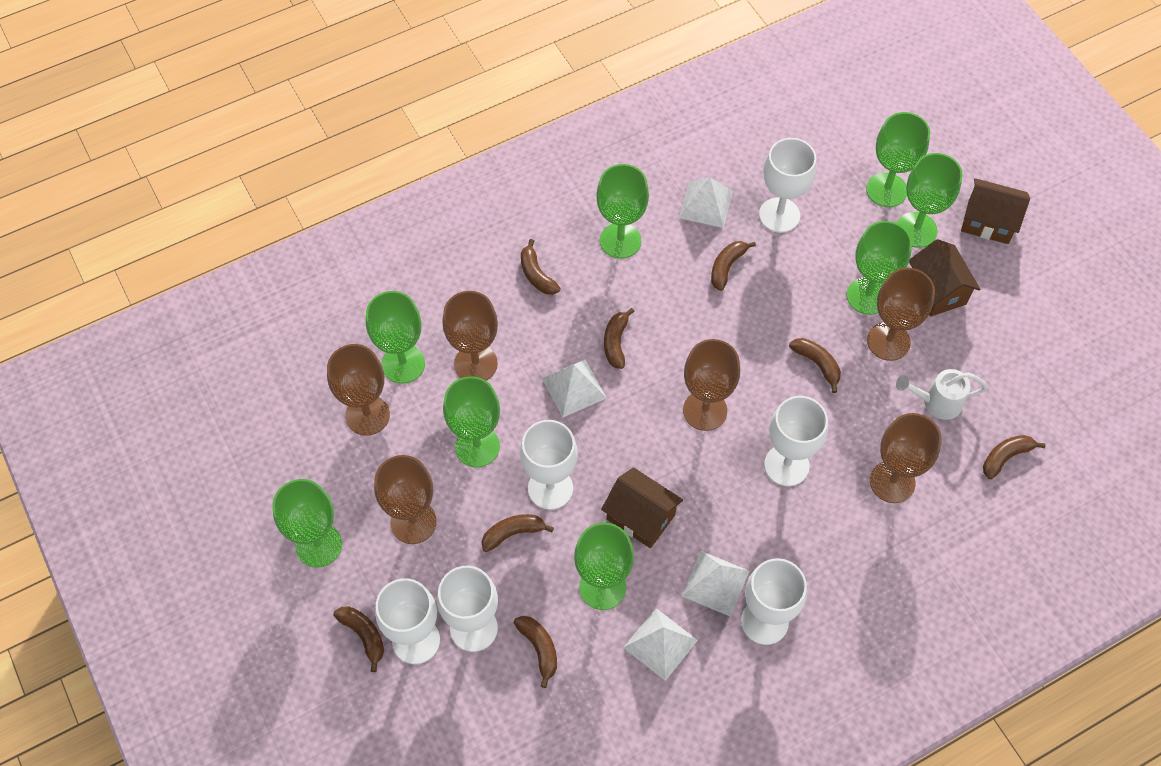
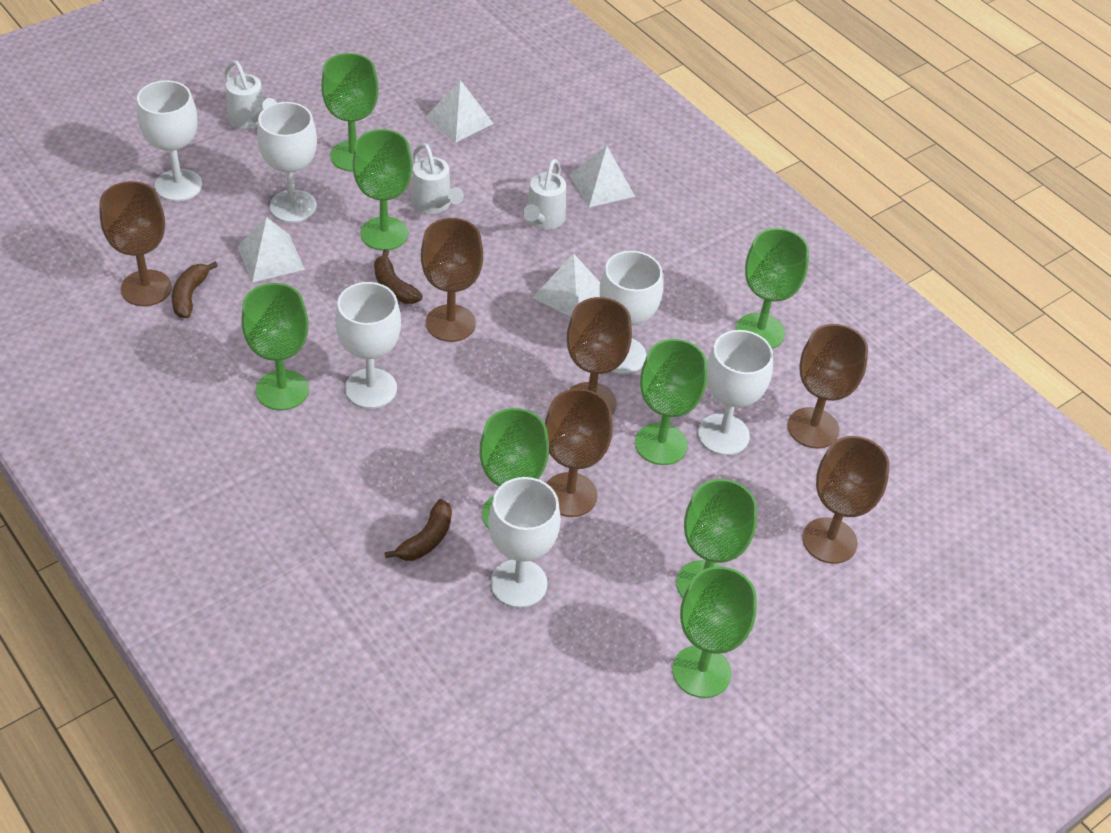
brown banana: [333,606,384,672] [482,514,554,552] [514,616,557,688] [521,239,561,295] [604,308,635,369] [711,241,756,291] [789,338,841,393] [983,435,1045,479] = 8 -> [172,261,218,318] [374,249,423,304] [385,499,452,561] = 3
brown house: [601,467,683,548] [909,239,981,317] [961,178,1030,244] = 3 -> none = 0
white watering can: [896,369,988,420] = 1 -> [225,61,277,129] [411,143,464,214] [523,159,566,229] = 3

